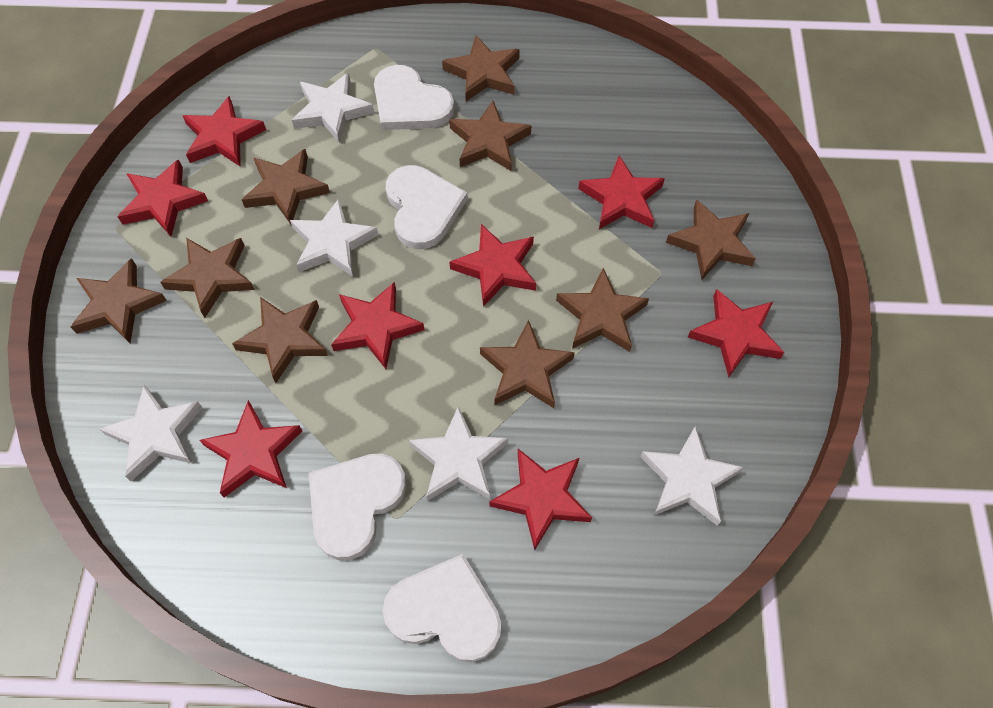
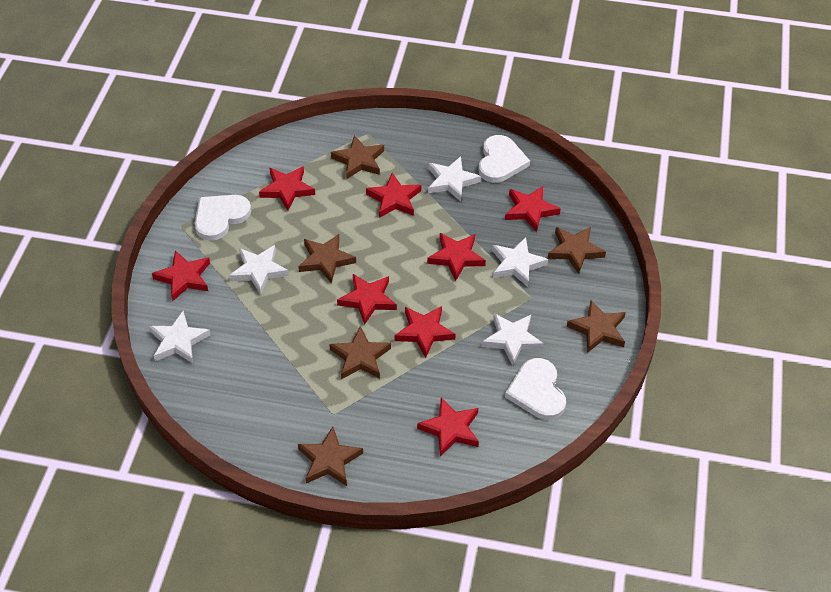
brown star: [71,258,167,343] [160,238,255,318] [232,297,328,383] [242,149,330,224] [442,35,520,101] [449,101,531,171] [480,320,575,408] [556,268,649,352] [666,199,756,280] = 9 -> [298,234,356,283] [298,427,363,486] [329,326,391,379] [331,135,384,179] [548,227,606,274] [567,300,626,353] = 6
white heart: [309,453,406,561] [374,65,454,130] [383,554,501,662] [386,165,468,249] = 4 -> [195,195,251,241] [478,135,530,183] [505,358,566,420] = 3

